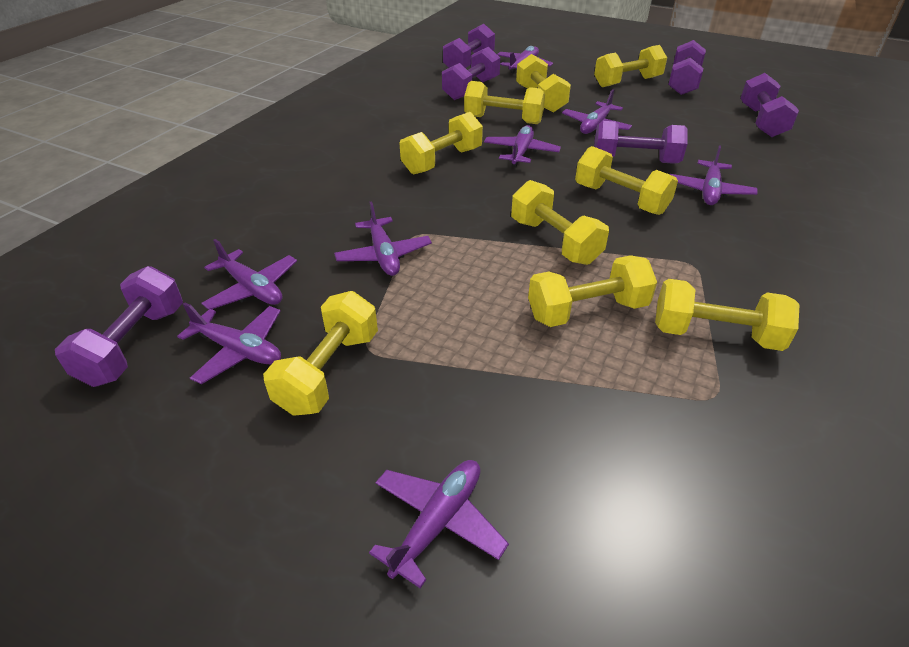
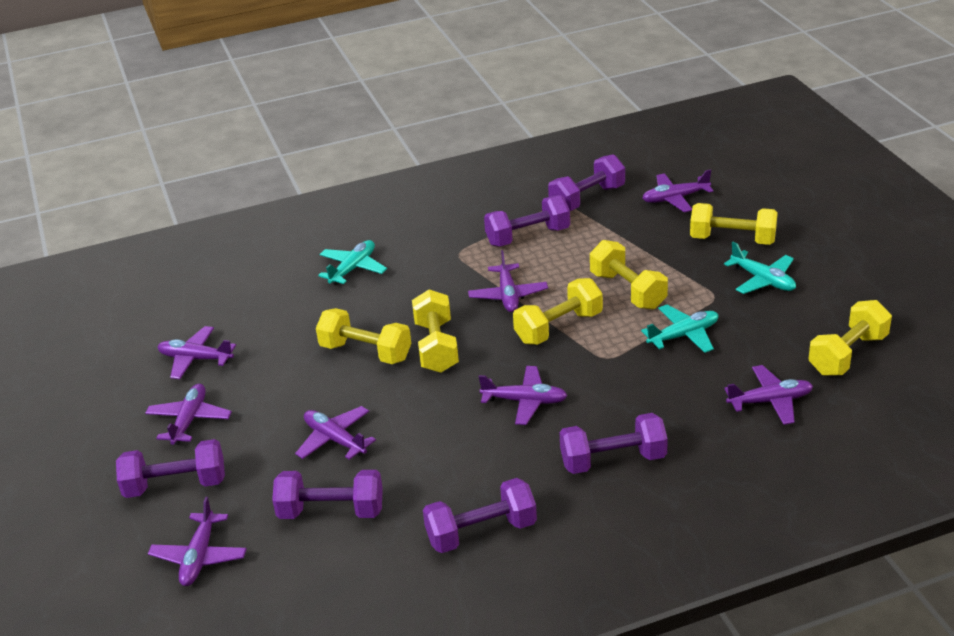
turquoise plane: none = 0 -> [318,240,387,285] [641,305,718,353] [724,242,796,294] = 3
yellow dumbbell: [263,291,378,416] [399,112,483,174] [464,81,545,124] [511,180,609,265] [516,54,571,113] [528,255,657,327] [575,146,678,215] [594,45,667,87] [655,279,800,351] = 9 -> [316,308,411,364] [412,290,459,373] [513,278,603,345] [590,240,668,309] [690,203,778,245] [809,300,892,376] = 6

